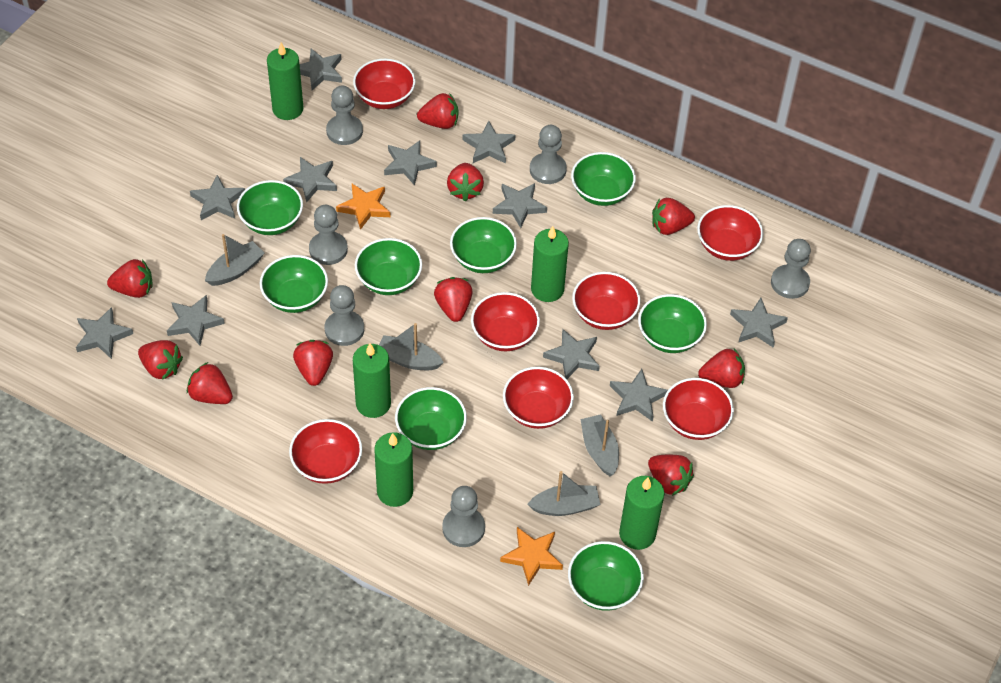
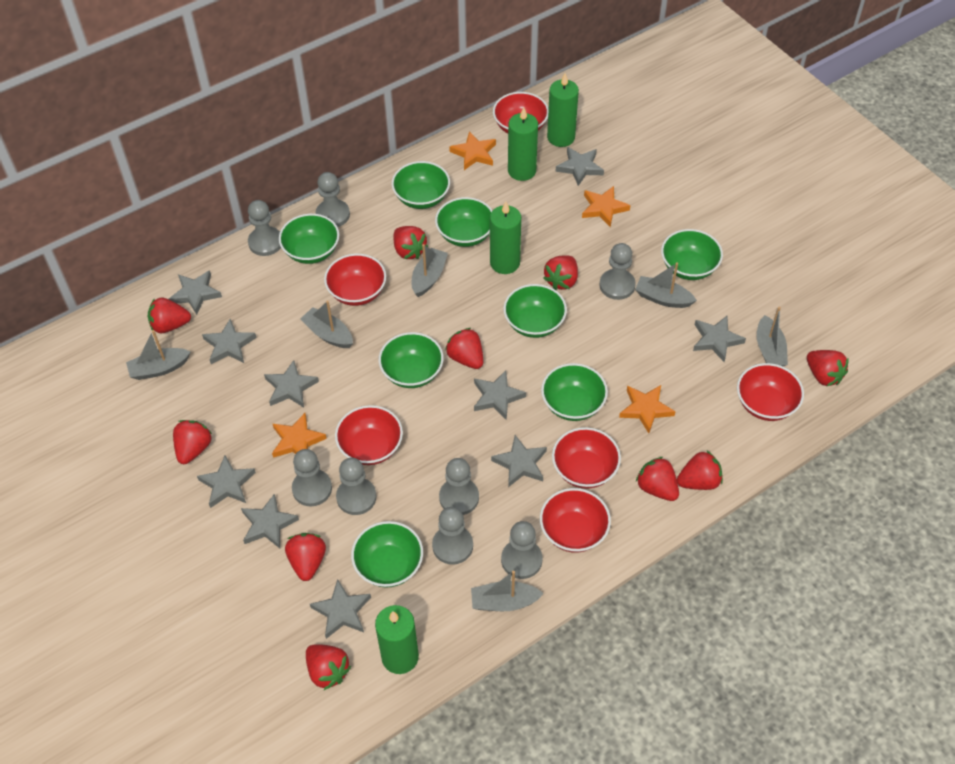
green candle: [267,43,304,120] [353,343,391,418] [374,432,413,507] [531,226,569,302] [619,476,664,550] = 5 -> [375,605,419,674] [490,201,521,274] [508,107,538,181] [547,73,579,147] = 4
grey boat: [205,234,264,286] [379,323,444,370] [528,471,601,516] [580,414,619,476] = 4 -> [126,330,191,380] [300,301,353,348] [412,244,448,297] [471,571,544,611] [635,262,697,308] [756,306,788,366] = 6
grey pawn: [309,205,348,265] [325,285,364,346] [326,86,363,145] [442,486,485,547] [530,125,567,184] [771,239,811,299] = 6 -> [248,200,281,256] [292,449,332,506] [315,172,350,227] [336,458,376,515] [432,507,473,565] [439,458,479,515] [501,521,543,579] [600,243,636,300] = 8
grey star: [76,307,133,359] [167,295,225,346] [190,175,245,220] [283,157,337,203] [299,49,342,90] [384,140,437,186] [463,121,515,164] [493,183,547,228] [543,329,600,379] [610,369,668,422] [730,298,788,348] = 11 -> [169,270,222,315] [197,455,256,508] [202,319,256,364] [241,494,299,548] [264,360,319,407] [310,579,371,639] [474,370,526,420] [491,435,547,487] [556,147,604,186] [693,316,746,362] = 10
orange star: [336,184,391,230] [500,527,563,586] = 2 -> [272,413,327,458] [449,131,496,170] [582,186,630,227] [619,385,676,433] = 4
red bowl: [289,419,362,484] [353,59,416,109] [471,292,540,351] [503,367,574,429] [572,272,640,330] [663,378,734,440] [697,205,763,261] = 7 -> [324,254,386,306] [335,405,403,465] [493,92,549,134] [540,488,611,553] [552,427,621,489] [737,363,804,421] = 6

